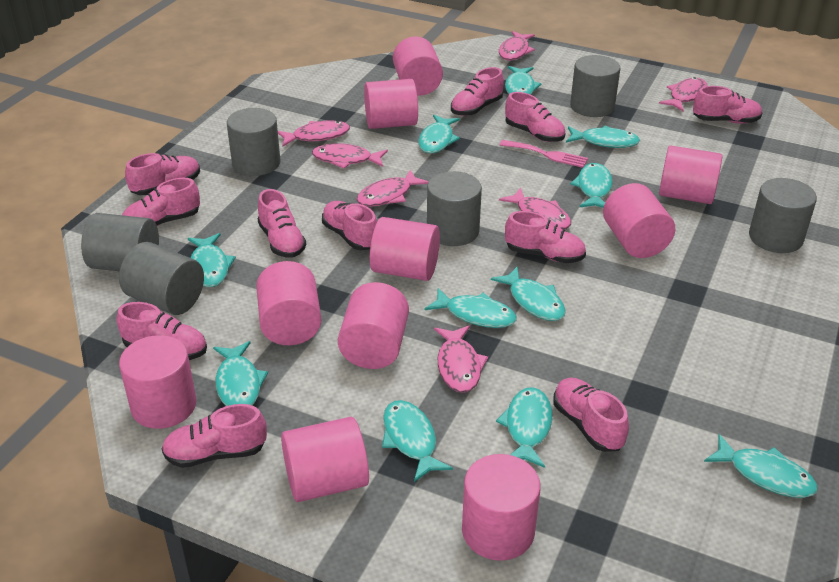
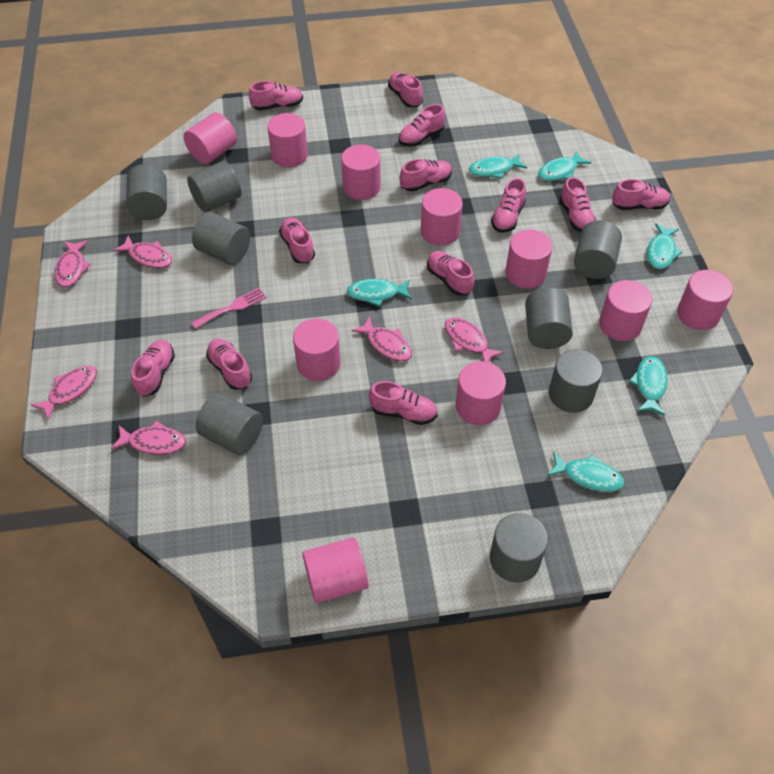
grey cylinder: [81,213,159,271] [119,242,204,315] [227,108,281,176] [427,171,482,246] [570,55,620,117] [749,178,817,253] = 6 -> [126,164,167,220] [187,161,242,212] [192,212,250,265] [196,393,263,455] [490,513,548,582] [525,287,573,349] [549,349,603,413] [574,220,622,279] = 8
pink fish: [278,120,350,146] [312,143,388,169] [357,170,429,207] [434,325,488,393] [499,31,535,61] [499,187,571,230] [659,77,707,111] = 7 -> [31,366,97,420] [55,240,91,287] [111,421,186,455] [113,235,172,269] [351,316,412,361] [445,317,504,362] = 6
pink shoe: [116,302,207,360] [122,178,200,226] [125,153,200,195] [161,404,267,468] [257,189,306,258] [322,201,377,250] [451,67,504,116] [505,92,565,142] [505,211,586,263] [553,378,629,452] [693,86,763,124] = 11 -> [131,340,175,397] [206,339,252,390] [249,81,303,110] [279,218,315,263] [369,381,438,425] [388,72,423,107] [398,104,445,146] [400,159,452,192] [427,251,474,296] [491,178,526,232] [559,177,597,232] [612,179,670,210] = 12
turquoise fish: [188,233,236,287] [213,341,268,406] [382,400,453,482] [418,115,460,153] [424,288,517,328] [491,266,566,321] [496,387,552,468] [505,66,541,95] [566,126,640,148] [570,163,613,208] [704,434,818,498] = 11 -> [347,279,412,307] [469,153,527,179] [538,150,591,181] [547,451,624,492] [629,356,668,416] [647,223,682,269] = 6

